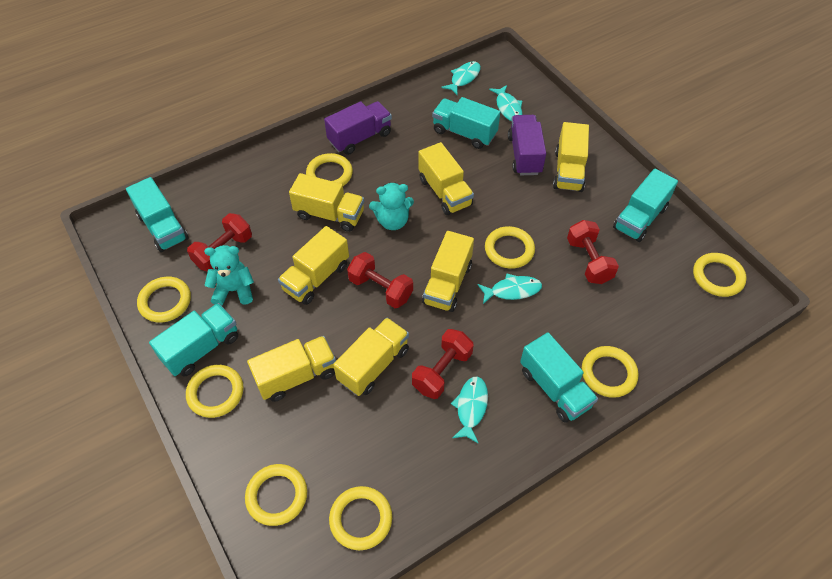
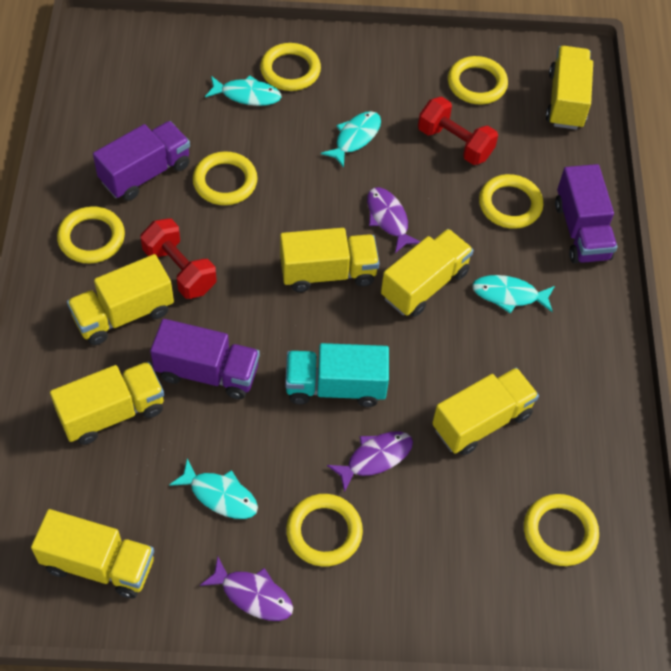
purple fish: none = 0 -> [200,556,293,621] [327,431,413,492] [367,187,420,253] = 3
purple truck: [324,101,392,155] [508,115,546,175] = 2 -> [93,121,190,201] [150,319,260,399] [555,164,617,263] = 3
red dumbbell: [187,213,252,272] [347,252,413,308] [412,329,474,399] [567,220,619,284] = 4 -> [140,219,216,299] [418,97,498,165] = 2
turquoise teddy bear: [204,245,254,306] [369,183,414,230] = 2 -> none = 0
turquoise truck: [126,177,189,252] [149,303,238,376] [432,97,500,149] [520,332,598,423] [613,169,678,242] = 5 -> [285,343,389,407] = 1
yellow ring: [137,277,191,323] [186,365,244,418] [245,464,307,526] [306,153,353,186] [329,486,392,550] [485,226,535,269] [582,346,639,398] [693,253,747,297] = 8 -> [57,206,125,264] [193,151,258,205] [260,43,321,91] [286,494,363,567] [448,56,508,104] [479,174,543,229] [524,494,599,566] = 7

